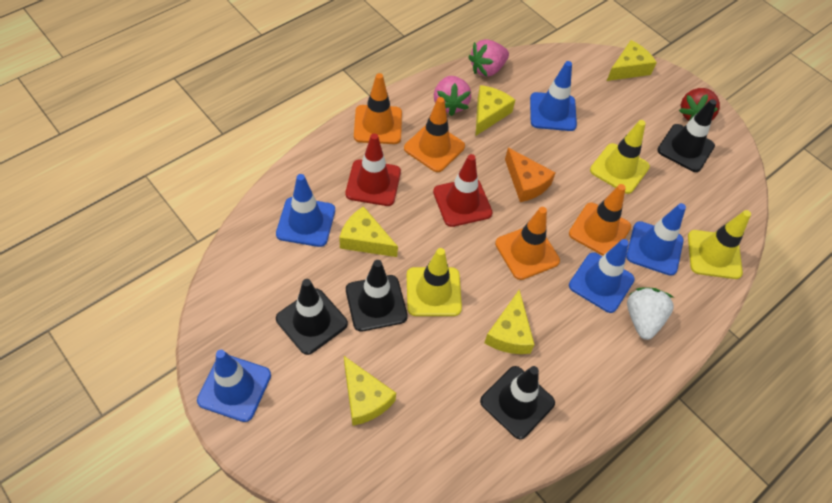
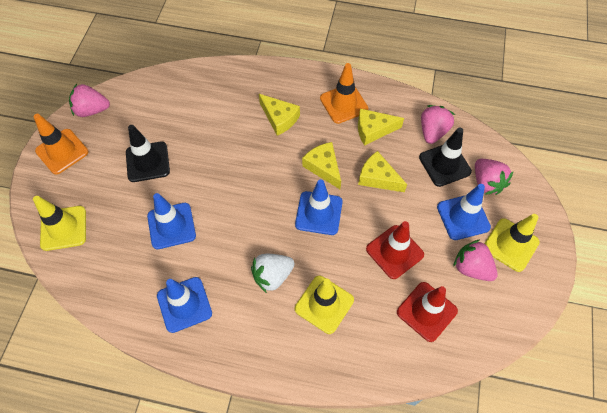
black traffic cone: [276,279,348,355] [346,260,408,331] [480,366,555,439] [657,99,717,172] = 4 -> [126,125,170,182] [419,128,472,187] = 2
blue traffic cone: [197,350,271,422] [276,174,335,247] [530,61,577,131] [569,239,635,313] [626,203,686,276] = 5 -> [147,193,196,249] [157,277,212,333] [295,180,343,235] [437,184,491,240] = 4
orange cheese: [505,148,556,202] = 1 -> none = 0
orange traffic cone: [354,73,402,144] [404,97,465,172] [495,207,560,280] [569,184,631,256] = 4 -> [34,114,88,174] [320,63,368,124] = 2
pink strawberry: [434,76,471,116] [468,39,509,77] = 2 -> [69,84,110,117] [421,105,455,144] [453,240,498,281] [475,159,514,195] = 4
red strawberry: [679,88,720,121] = 1 -> none = 0
yellow cheese: [339,206,398,257] [344,356,396,426] [475,85,515,136] [484,289,535,354] [607,40,657,81] = 5 -> [259,94,300,136] [302,142,341,189] [358,109,404,146] [358,151,407,192] = 4

